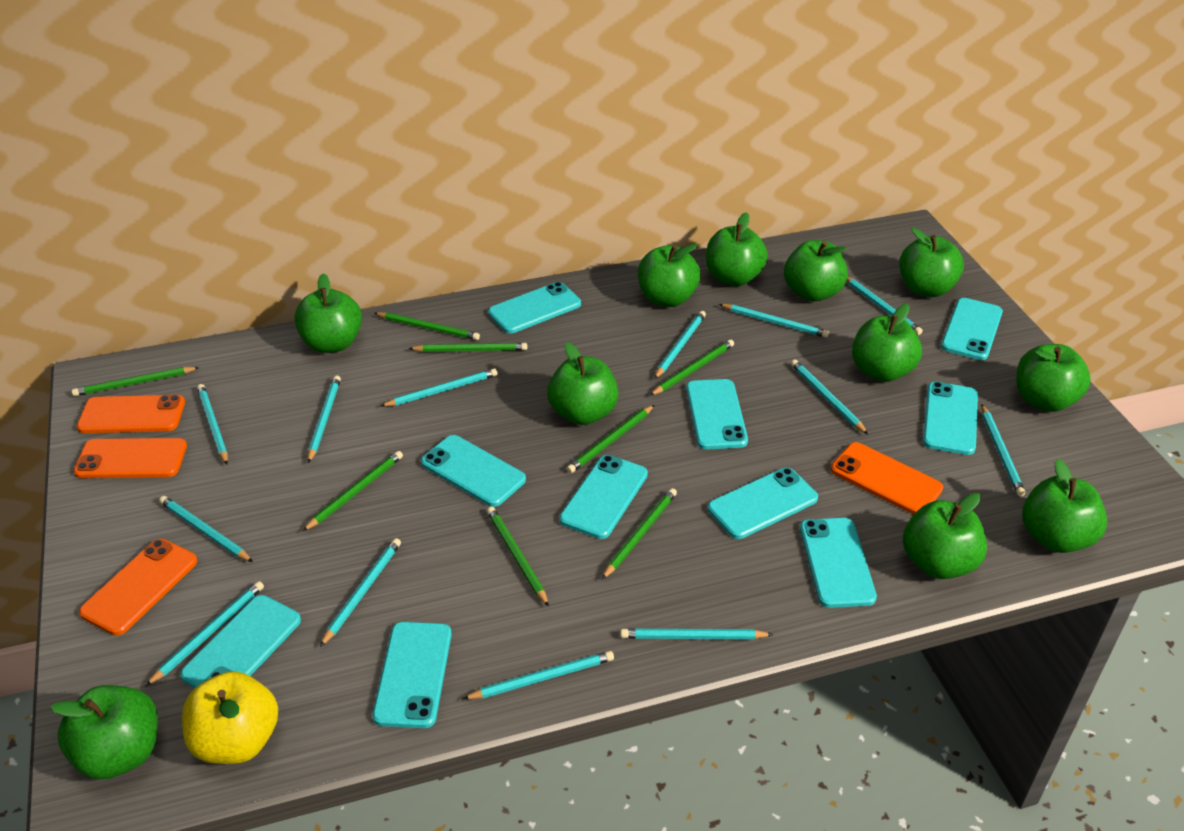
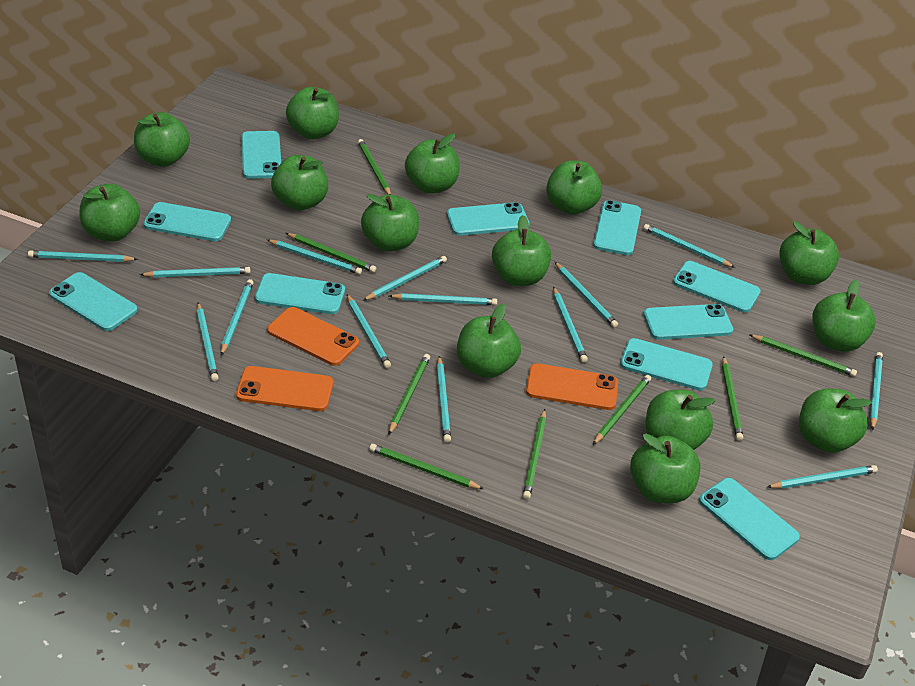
green apple: [50,685,158,780] [294,273,362,353] [547,342,619,425] [638,243,701,307] [706,212,768,286] [784,240,848,301] [852,304,922,382] [899,228,964,297] [903,493,987,579] [1016,344,1091,412] [1022,459,1107,553] = 11 -> [80,184,140,242] [134,112,190,167] [271,155,328,211] [286,87,339,139] [361,194,419,252] [405,133,460,194] [457,304,521,378] [492,215,551,286] [546,160,602,215] [630,434,701,503] [646,390,715,450] [779,222,839,285] [799,388,872,453] [812,280,876,352] = 14
orange phone: [73,438,187,478] [77,395,185,433] [79,539,198,636] [831,442,943,514] = 4 -> [236,366,333,411] [267,307,359,366] [526,363,618,410] = 3
turquoise pencil: [145,581,264,687] [159,496,253,562] [197,384,228,465] [308,375,341,463] [320,538,401,647] [380,368,498,407] [463,651,614,699] [620,628,773,640] [654,311,706,379] [719,304,829,338] [791,360,868,434] [846,277,923,335] [981,405,1025,497] = 13 -> [28,251,138,262] [140,267,250,278] [197,302,218,381] [221,279,254,355] [267,240,362,275] [347,294,391,368] [363,256,447,301] [389,293,497,305] [437,356,451,443] [553,287,588,363] [555,262,618,328] [643,224,735,268] [767,465,878,489] [870,352,883,430] = 14
yellow apple: [182,671,278,764] = 1 -> none = 0

